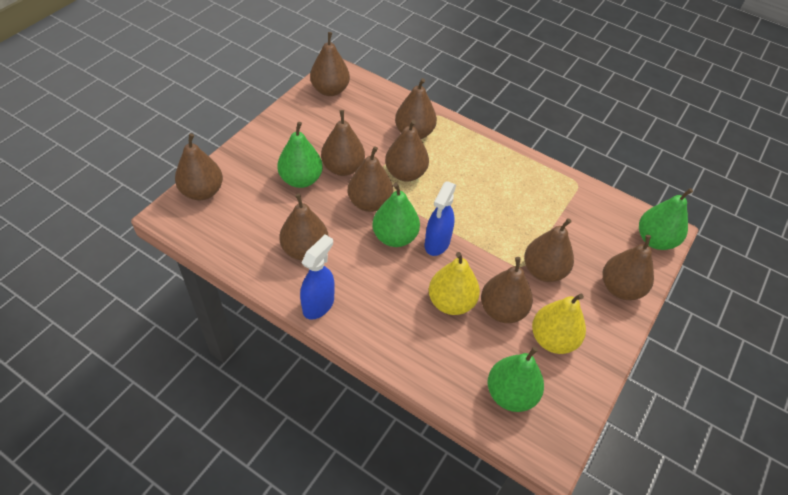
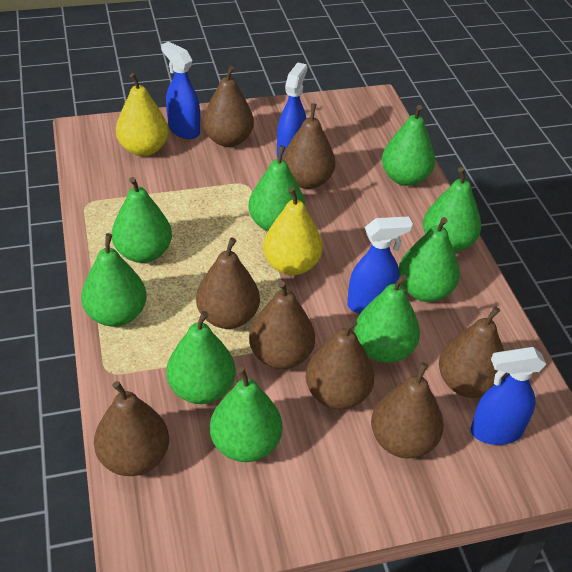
blue spray bottle: [300,235,335,320] [425,181,456,256] = 2 -> [161,41,200,139] [277,62,307,158] [347,217,413,314] [471,347,546,445] = 4
brown pear: [175,134,223,200] [279,194,328,261] [310,32,350,96] [321,110,365,176] [348,146,393,212] [385,120,429,181] [395,78,437,139] [481,257,533,323] [524,218,574,282] [603,235,654,300] = 10 -> [94,381,169,476] [196,238,260,329] [203,66,254,147] [249,281,315,369] [282,103,335,189] [305,319,374,409] [371,362,444,458] [439,306,507,398] = 8
green pear: [277,122,323,188] [372,183,420,247] [487,347,544,412] [639,188,693,250] = 4 -> [81,233,147,327] [112,177,172,263] [166,311,236,404] [210,367,282,462] [249,145,305,231] [354,275,420,363] [382,105,435,186] [399,217,460,302] [423,167,481,252] = 9

